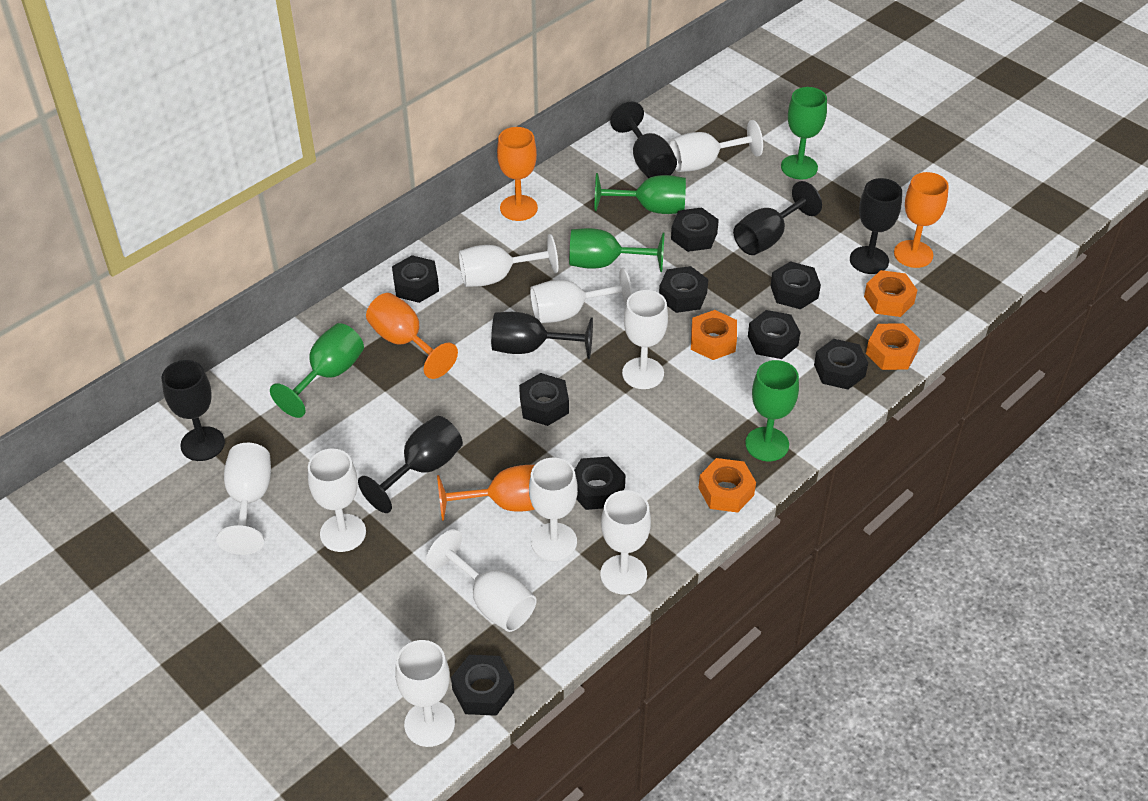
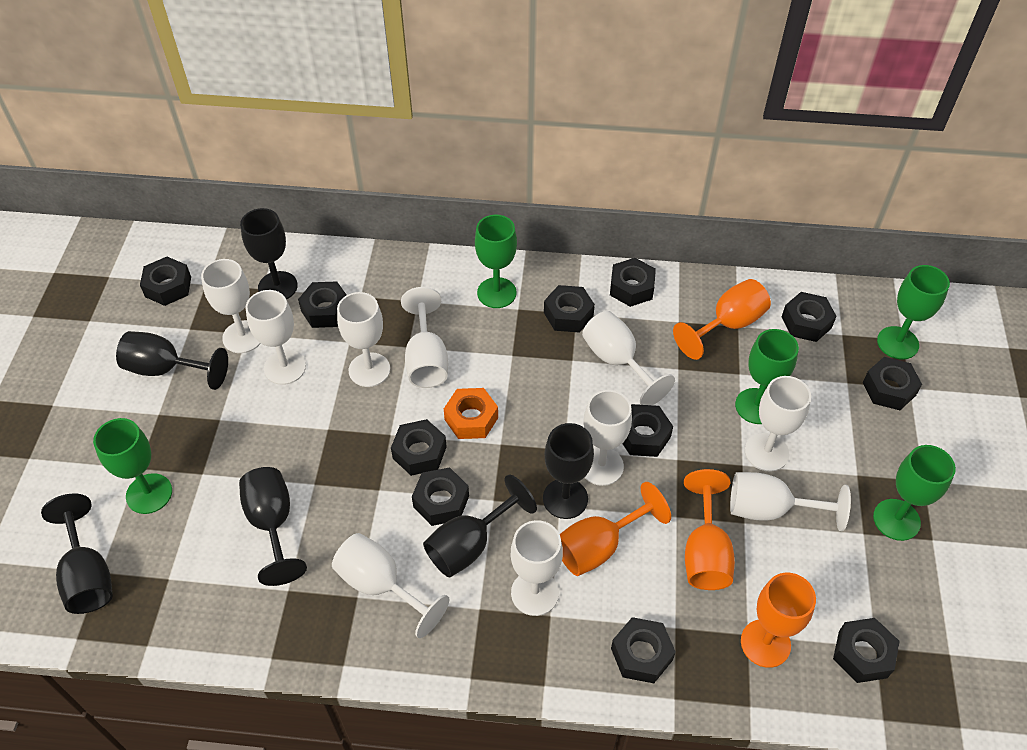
black nut: [392,255,439,303] [451,655,514,716] [519,373,569,426] [574,457,626,510] [659,266,708,313] [671,207,719,252] [748,310,801,359] [770,261,821,309] [814,339,868,390] = 9 -> [140,257,191,306] [298,282,346,328] [391,419,447,476] [412,467,469,526] [544,285,595,333] [610,258,656,307] [611,617,676,683] [622,404,673,457] [782,292,837,342] [833,618,900,683] [863,357,922,410] = 11
orange nut: [691,310,737,360] [699,458,756,513] [864,270,917,317] [866,323,920,370] = 4 -> [444,388,498,439] = 1

